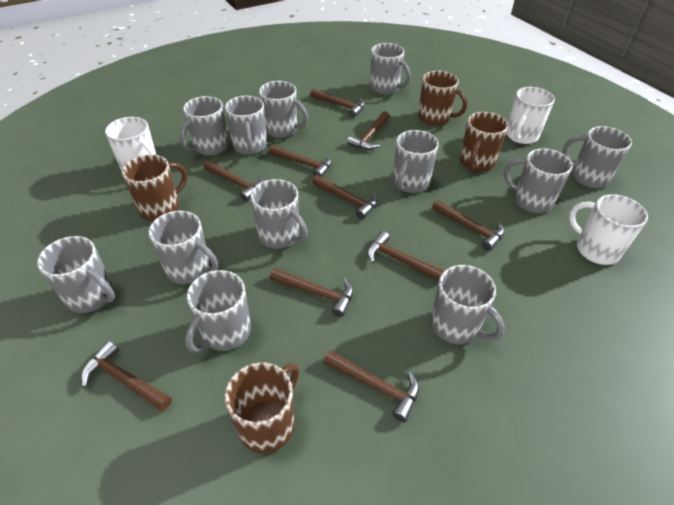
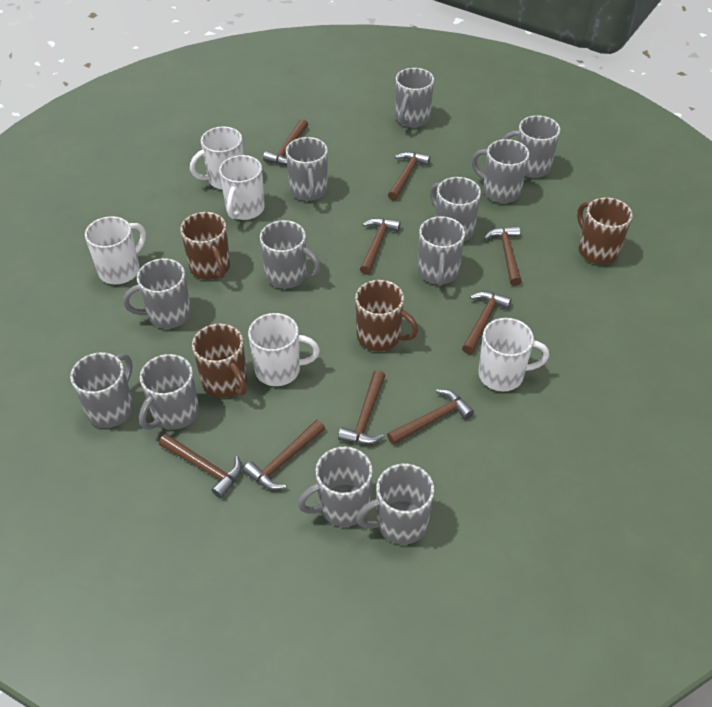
brown hammer: [81,341,172,411] [203,160,264,201] [268,145,332,177] [270,268,353,317] [310,88,365,118] [312,175,378,219] [323,350,419,422] [347,111,390,150] [367,231,445,281] [432,200,504,251] = 10 -> [159,434,242,498] [243,420,325,490] [263,119,308,165] [338,370,385,444] [360,218,401,275] [387,389,474,445] [388,152,431,201] [462,292,512,354] [484,226,522,286] = 9
white mug: [105,117,156,171] [506,87,555,144] [569,194,648,265] = 3 -> [85,216,146,284] [190,126,244,189] [219,155,265,220] [248,313,320,386] [478,318,549,391] = 5

